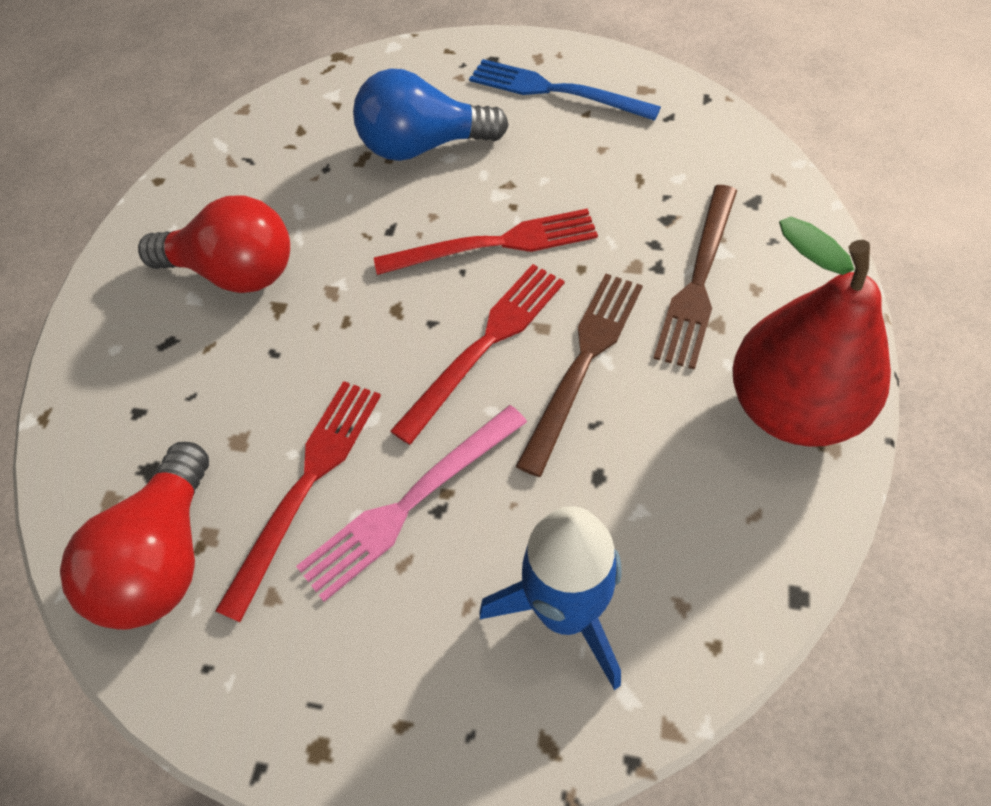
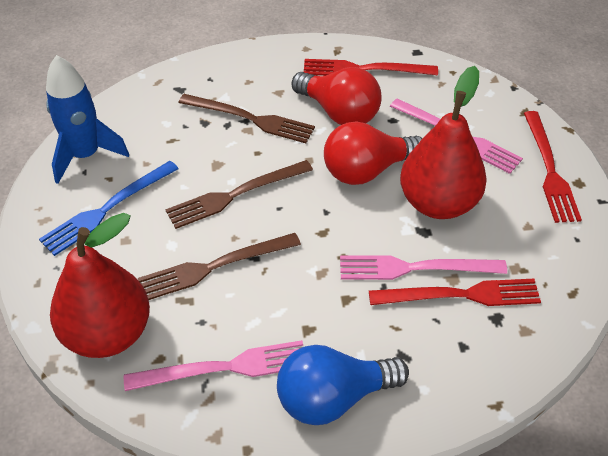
brown fork: [515,274,643,477] [653,185,737,369] = 2 -> [138,233,301,300] [165,160,313,229] [178,94,315,143] = 3
pink fork: [296,405,527,602] = 1 -> [124,340,303,391] [340,255,507,280] [390,98,523,174] = 3
red pear: [732,217,891,447] = 1 -> [50,213,150,358] [400,66,487,219] = 2

